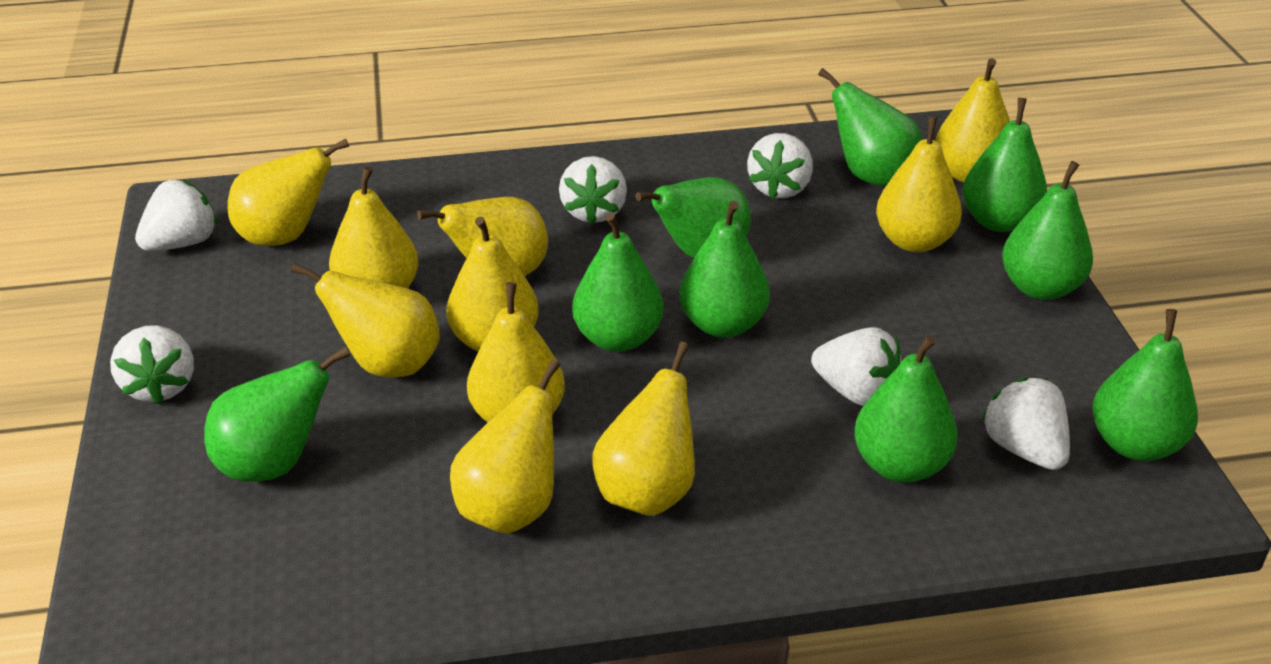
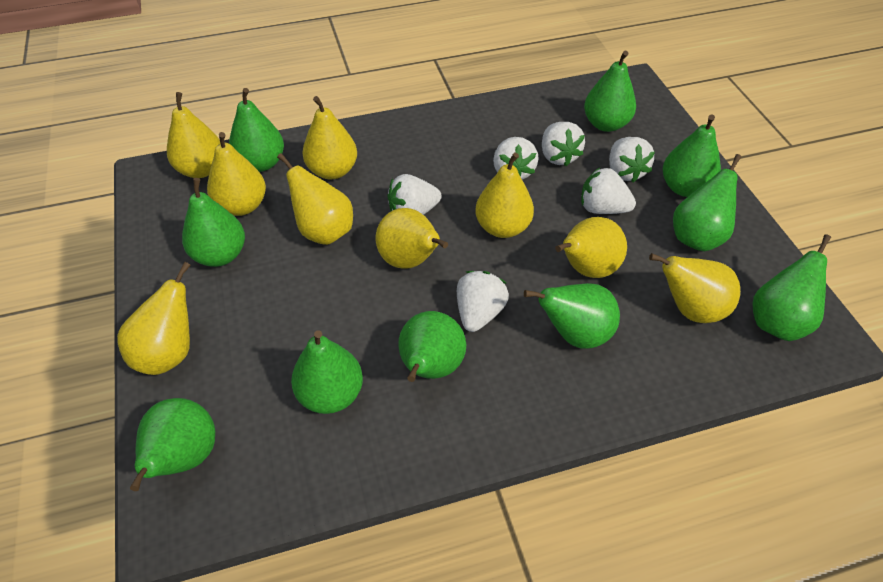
green pear: [204,346,350,482] [572,213,664,352] [635,177,751,258] [679,201,770,338] [818,68,921,186] [854,335,958,483] [963,98,1047,232] [1002,161,1093,300] [1092,309,1198,461] = 9 -> [130,398,215,491] [182,178,245,267] [229,88,284,172] [291,330,363,414] [398,311,466,382] [524,283,620,349] [584,51,636,132] [663,115,721,197] [673,154,741,251] [753,234,831,341] = 10
yellow pear: [228,138,349,246] [291,263,440,377] [329,166,418,288] [417,197,548,276] [447,217,539,352] [450,359,560,534] [467,282,565,423] [592,342,695,516] [876,116,962,252] [935,58,1010,183] = 10 -> [117,262,191,375] [167,92,220,178] [207,132,266,216] [277,153,353,245] [302,96,357,179] [376,208,448,269] [475,152,534,238] [555,217,627,278] [649,253,740,323] = 9

